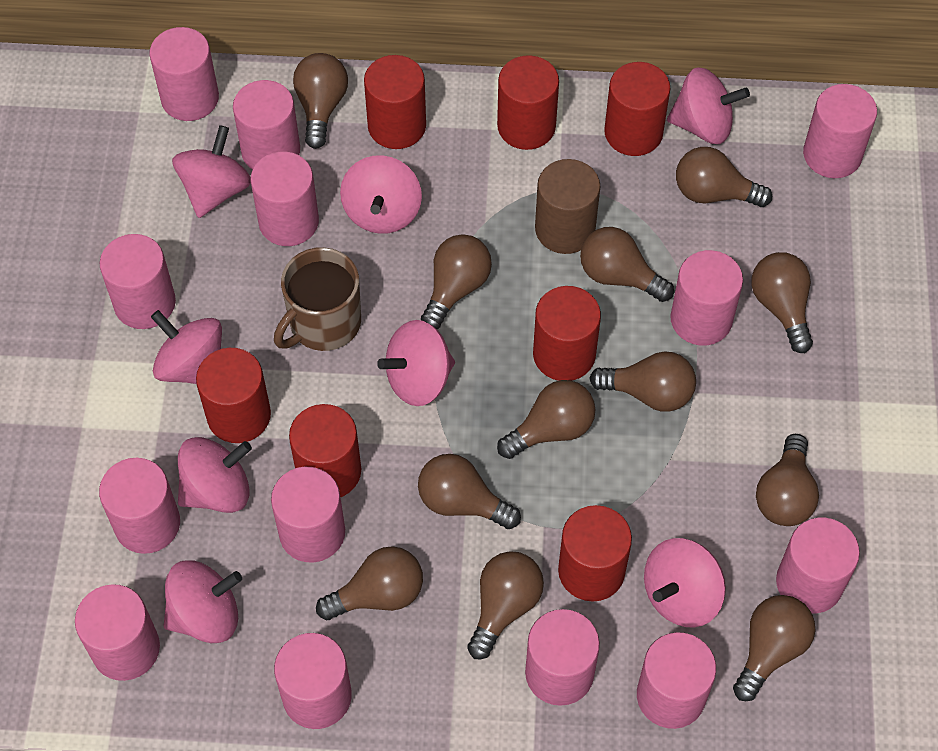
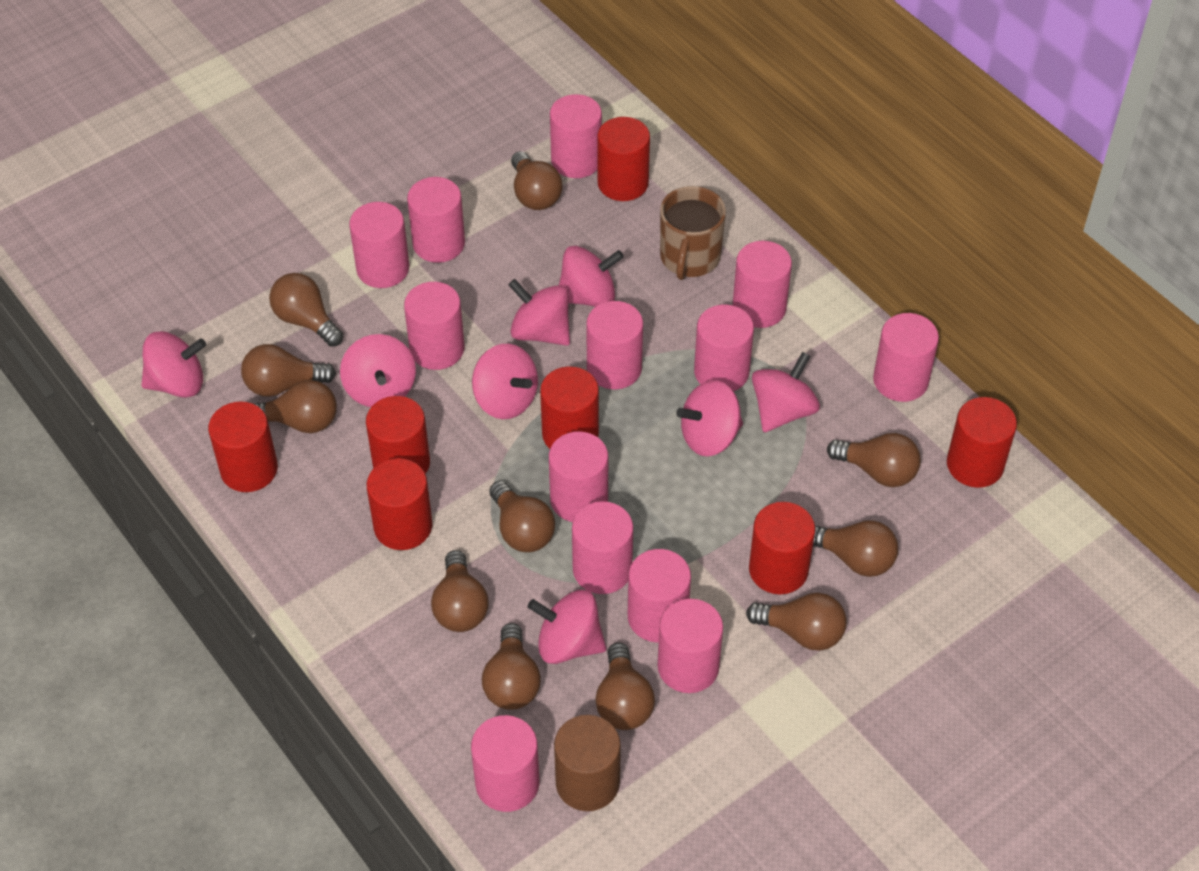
brown light bulb: [293,53,348,149] [316,546,423,620] [418,454,521,529] [421,234,492,329] [467,551,544,659] [497,380,596,459] [580,227,674,302] [589,352,696,412] [676,147,772,207] [733,595,816,701] [751,252,813,353] [756,434,819,526] = 12 -> [241,344,336,397] [255,380,337,433] [269,273,343,347] [431,550,489,632] [482,623,541,710] [489,481,555,552] [511,151,562,210] [595,643,655,730] [746,593,847,651] [813,520,898,577] [827,433,921,487] = 11

